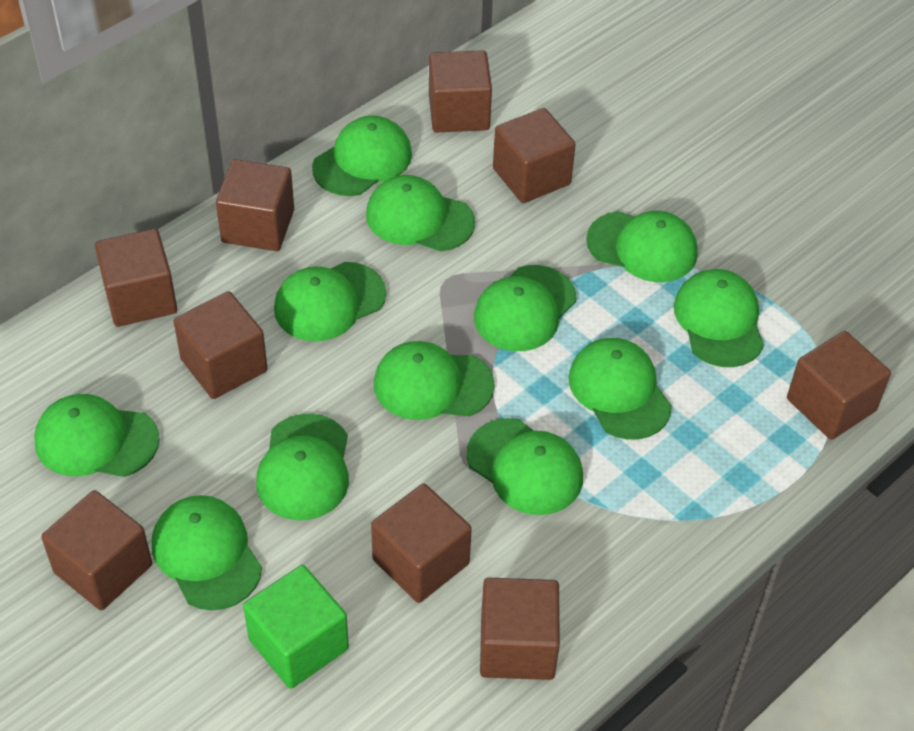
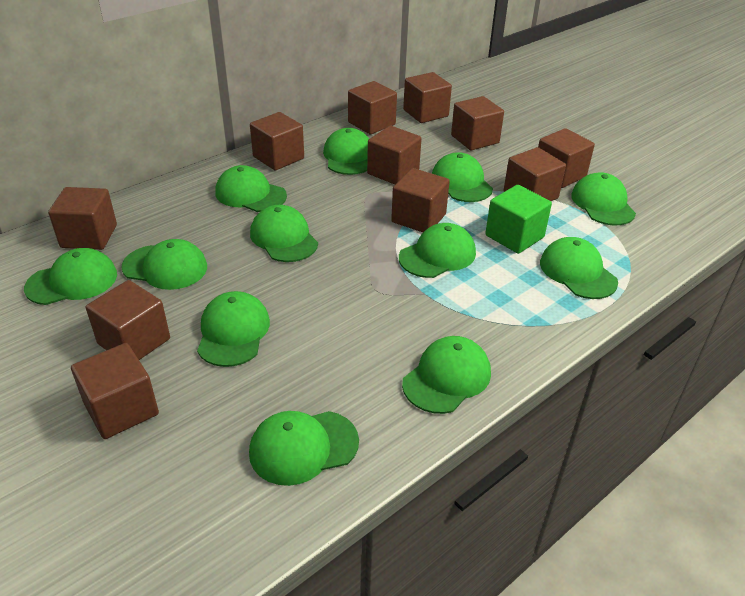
brown cube: [41,490,152,610] [95,229,177,327] [174,291,268,399] [216,159,294,251] [371,484,472,603] [429,50,492,132] [480,578,560,680] [493,108,576,203] [787,331,891,440] = 9 -> [48,187,117,250] [71,343,159,439] [86,280,170,360] [250,112,304,170] [348,81,397,135] [367,126,422,185] [391,168,450,232] [403,72,452,123] [451,96,504,150] [504,147,566,201] [538,128,595,188] = 11

